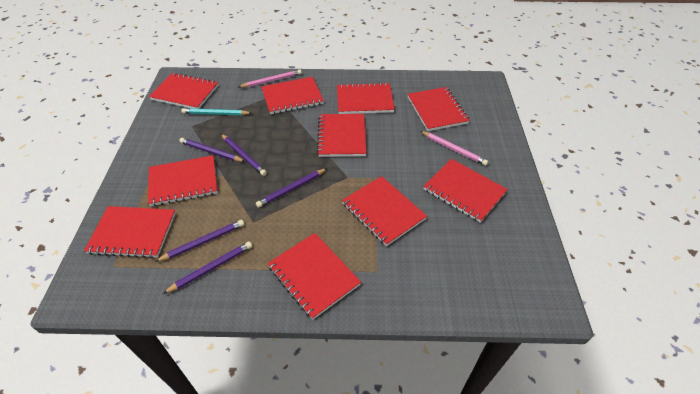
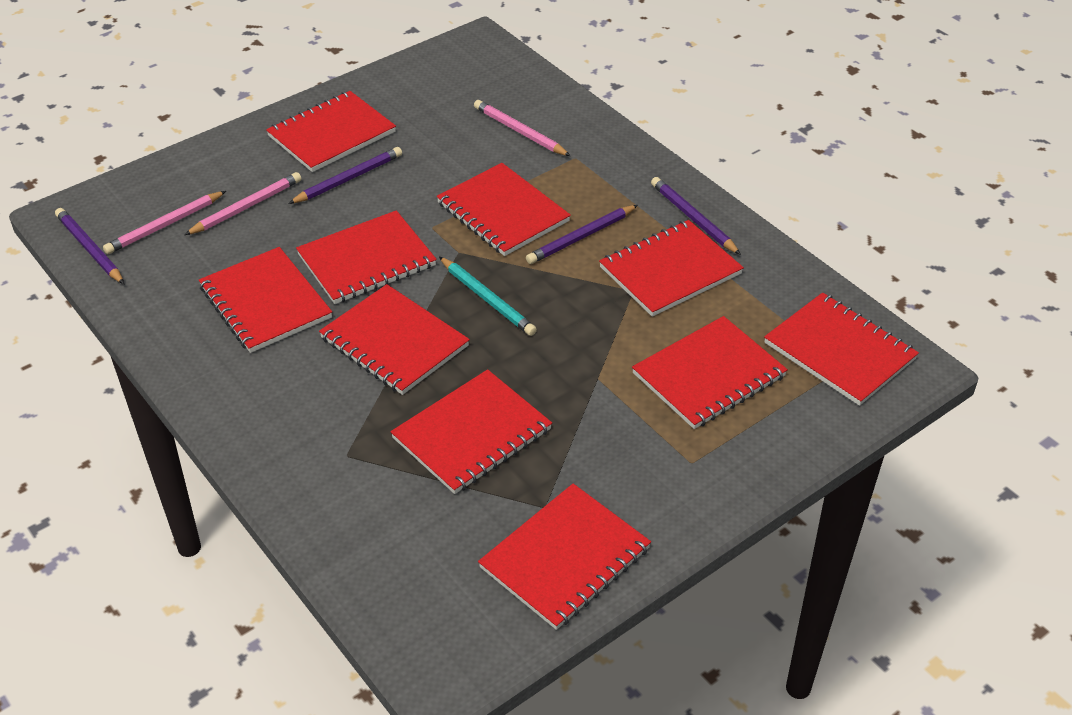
pink pencil: [239,69,302,88] [420,131,488,166] = 2 -> [103,191,226,254] [184,172,302,235] [474,100,571,156] = 3
purple pencil: [155,220,244,262] [163,241,252,294] [179,138,246,162] [221,134,267,176] [256,168,327,208] = 5 -> [55,208,124,284] [288,147,402,204] [526,205,638,264] [651,177,741,255] = 4

